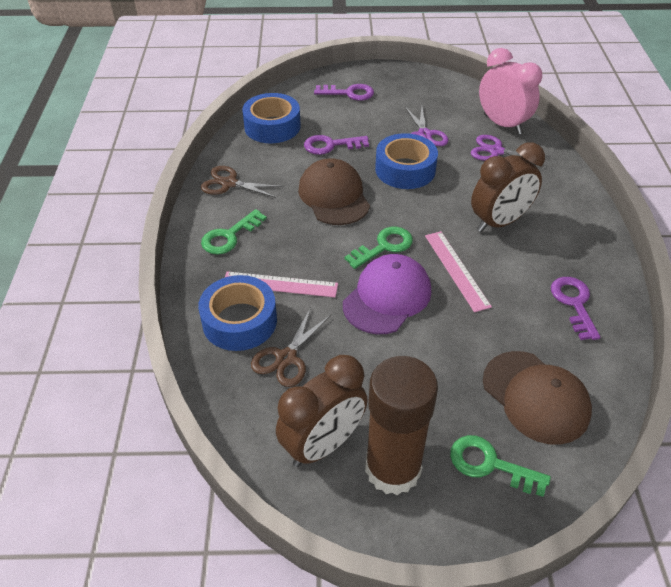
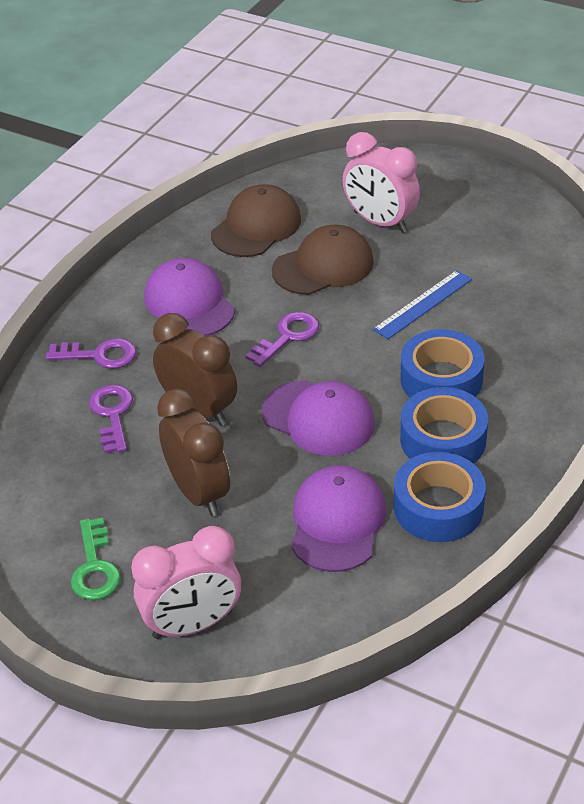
blue ruler: none = 0 -> [373,270,472,339] = 1
brown glue stick: [365,356,438,495] = 1 -> none = 0
brown scissors: [201,166,284,198] [251,308,331,387] = 2 -> none = 0
green key: [201,209,267,255] [344,227,413,269] [450,435,551,497] = 3 -> [71,518,121,600] = 1
pink clock: [479,48,542,135] = 1 -> [131,526,241,639] [343,132,420,233] = 2
pink ruler: [225,271,338,297] [425,231,492,312] = 2 -> none = 0
purple cap: [343,254,431,334] = 1 -> [144,258,235,336] [262,380,375,456] [292,465,386,572] = 3
purple scissors: [405,107,448,146] [471,135,550,166] = 2 -> none = 0

